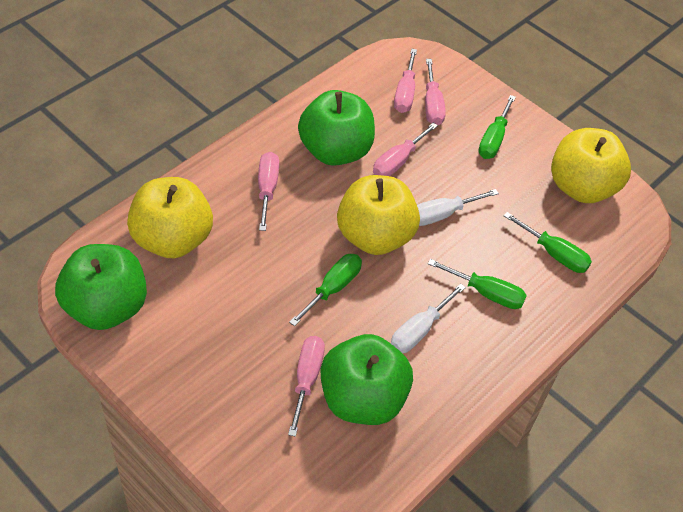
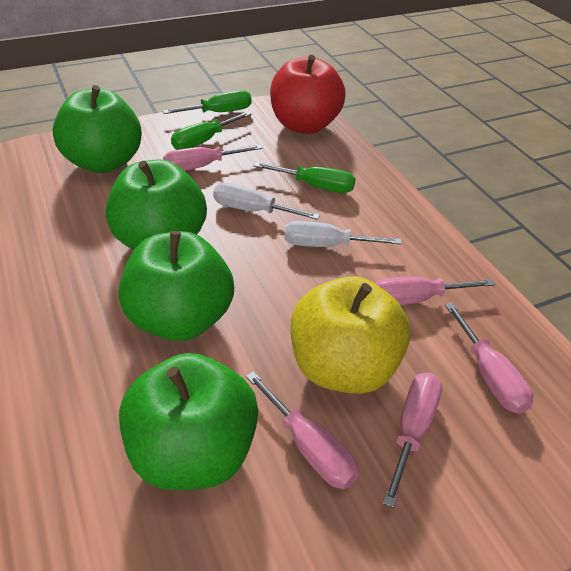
green apple: [55,244,147,330] [298,90,375,166] [321,334,413,425] = 3 -> [53,85,142,173] [106,159,207,250] [119,231,234,341] [119,353,258,490] = 4
green screwdriver: [289,254,362,326] [428,259,527,309] [478,95,516,159] [504,212,592,273] = 4 -> [163,90,252,114] [171,111,251,150] [253,162,355,193] = 3
red apple: none = 0 -> [270,55,345,134] = 1
yellow apple: [127,177,213,258] [337,175,420,255] [551,128,631,203] = 3 -> [291,276,411,394] = 1

